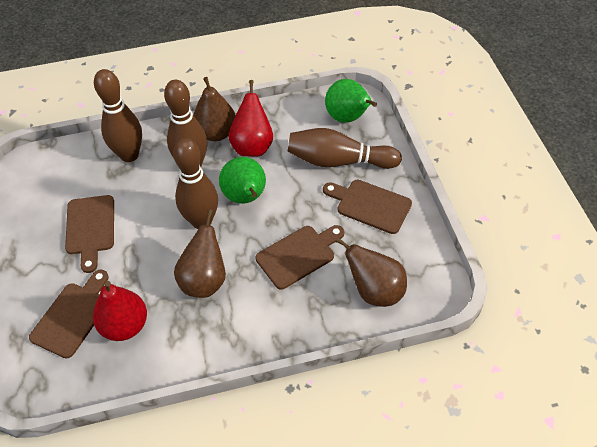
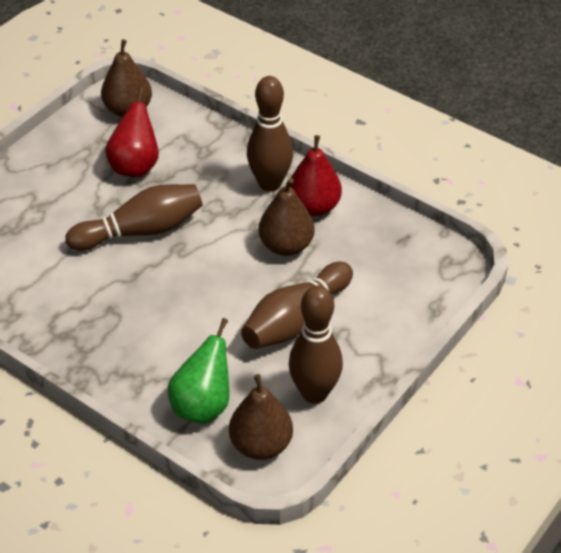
brown cutting board: [29,270,109,358] [65,195,114,273] [256,225,344,289] [323,180,412,234] = 4 -> none = 0
green pear: [219,157,266,204] [325,79,377,122] = 2 -> [168,318,230,424] = 1

